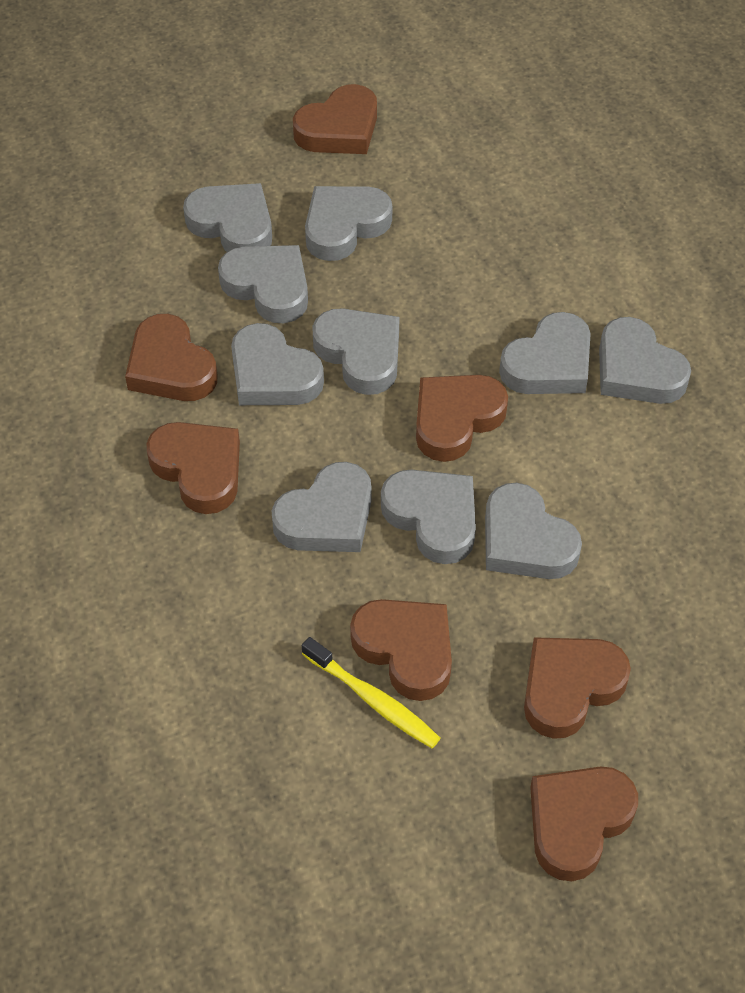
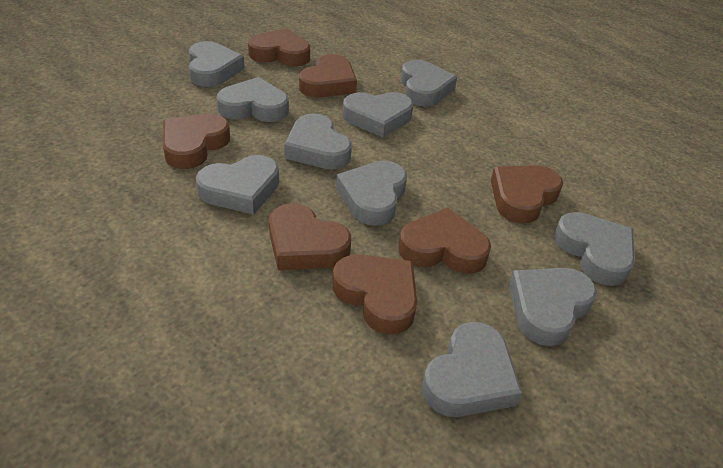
yellow toothbrush: [302,637,440,748] = 1 -> none = 0

